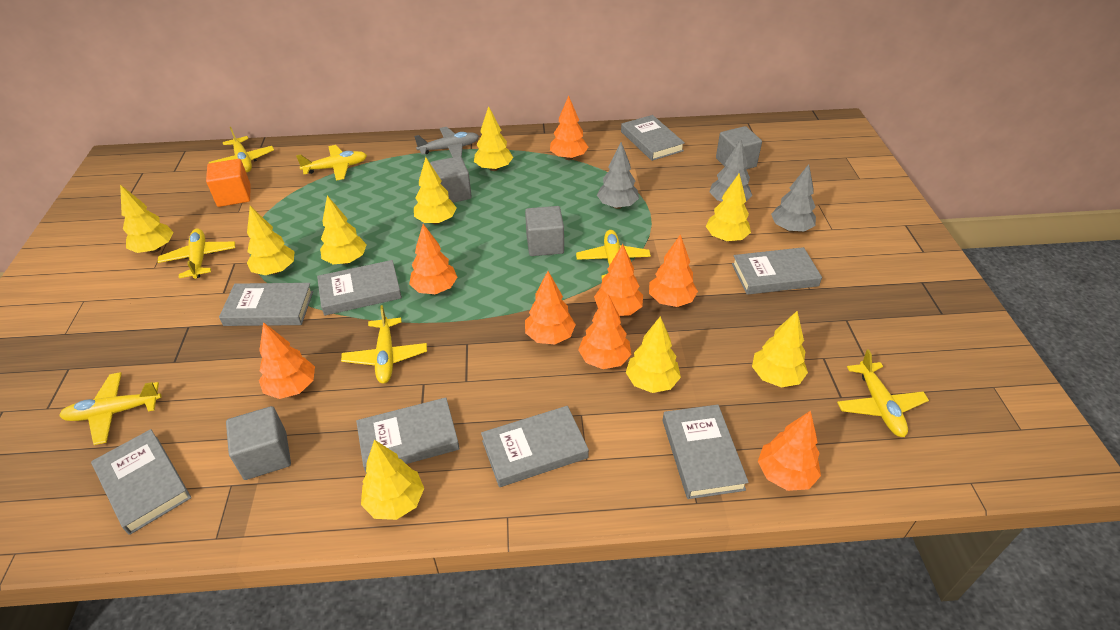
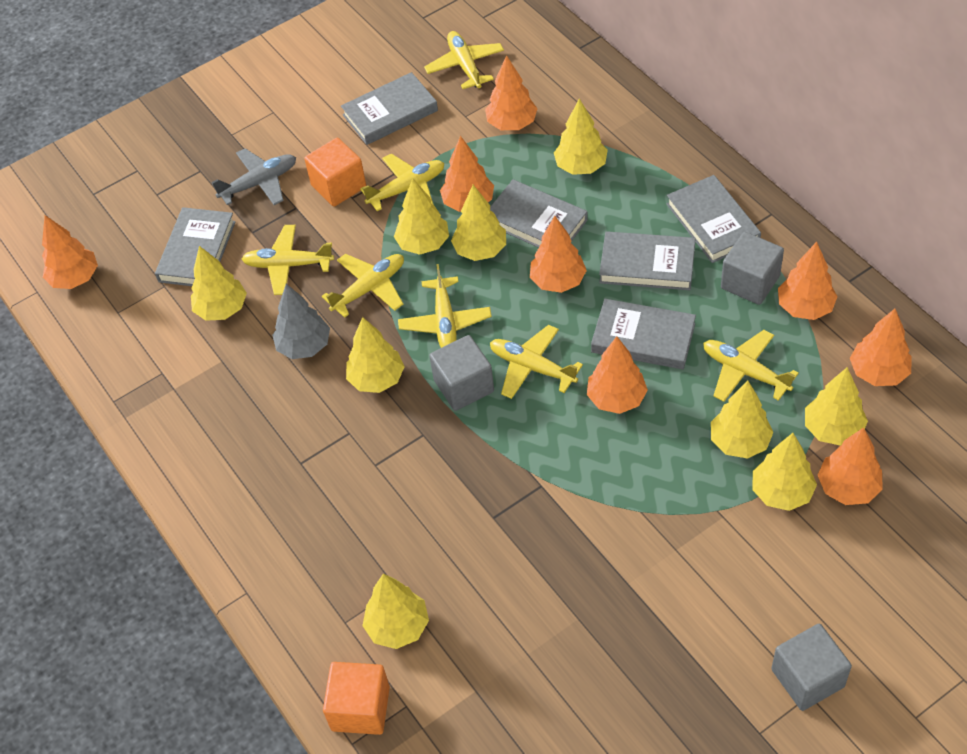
grey book: [91,429,191,535] [219,283,313,326] [317,260,402,316] [356,397,460,473] [481,406,589,487] [621,115,685,161] [662,405,749,499] [732,247,822,295] = 8 -> [155,207,236,286] [341,72,438,145] [490,180,588,248] [591,299,696,369] [599,231,695,290] [667,175,761,263] = 6
grey cube: [226,406,291,480] [430,156,472,203] [525,206,564,256] [716,126,762,169] = 4 -> [429,335,494,411] [721,232,784,305] [771,624,852,711] = 3
grey tree: [597,142,639,209] [709,139,752,201] [771,164,816,232] = 3 -> [272,284,330,359] = 1
orange cube: [206,159,250,207] = 1 -> [304,138,366,207] [323,662,390,735] = 2

